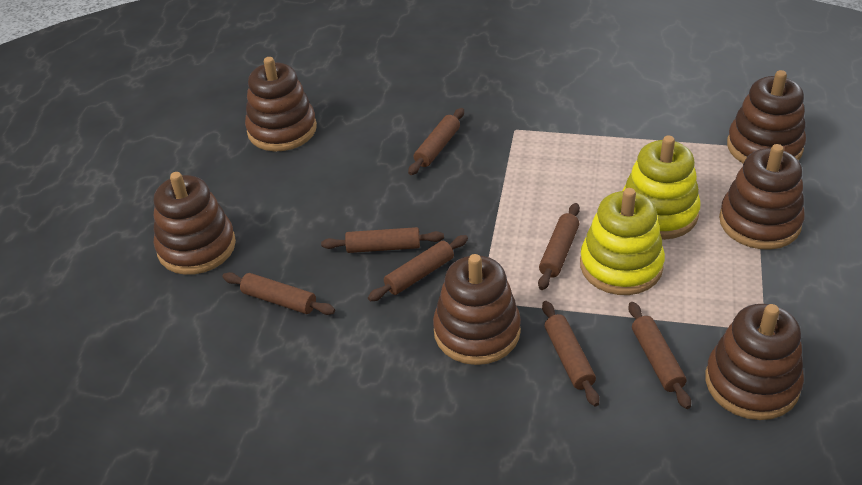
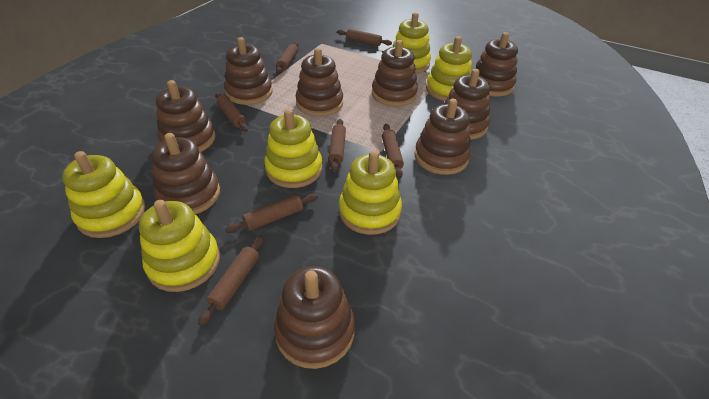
brown stacking toy: [154,172,236,275] [245,57,317,151] [433,254,521,365] [705,304,804,420] [719,144,805,250] [727,70,806,164] = 6 -> [151,133,220,214] [156,80,215,152] [224,37,273,105] [274,266,355,369] [296,48,343,117] [372,40,418,107] [414,99,471,175] [444,69,490,140] [474,32,518,96] = 9
yellow stacking toy: [580,188,665,295] [622,135,701,240] = 2 -> [62,151,145,238] [139,200,220,292] [264,109,322,188] [339,150,402,235] [393,12,431,73] [426,36,472,101] = 6

